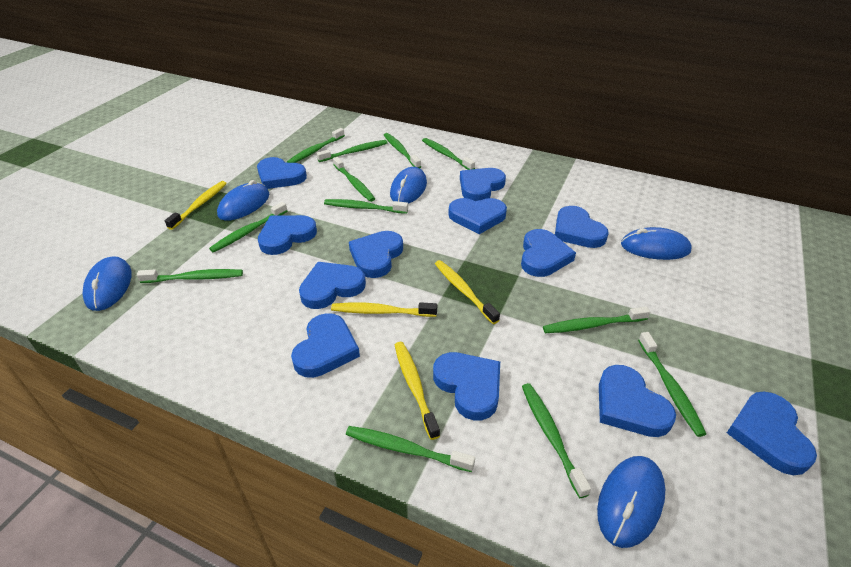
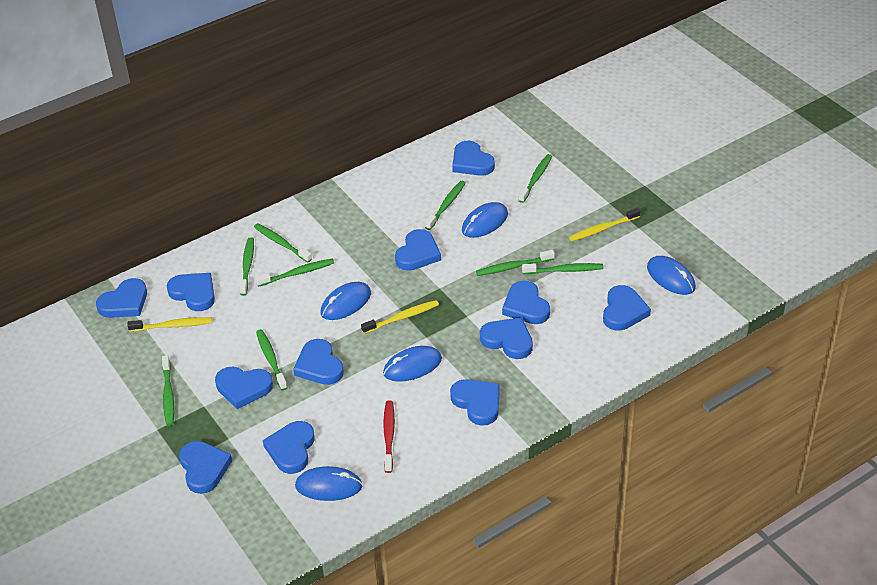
green toothbrush: [137,269,243,283] [209,202,287,253] [287,128,345,163] [317,140,387,162] [324,199,408,214] [333,157,375,202] [346,426,475,472] [384,133,421,168] [422,138,475,170] [522,383,591,498] [543,307,650,333] [638,332,706,437] = 12 -> [162,355,174,426] [239,237,254,295] [254,223,312,262] [256,259,334,287] [256,329,288,390] [425,181,465,230] [476,250,555,276] [518,154,552,203] [522,263,603,274] = 9
red toothbrush: none = 0 -> [383,401,395,473] = 1
yellow toothbrush: [165,181,227,230] [331,302,437,317] [395,342,440,440] [435,260,500,324] = 4 -> [127,317,212,332] [361,300,439,334] [569,208,640,241] = 3

